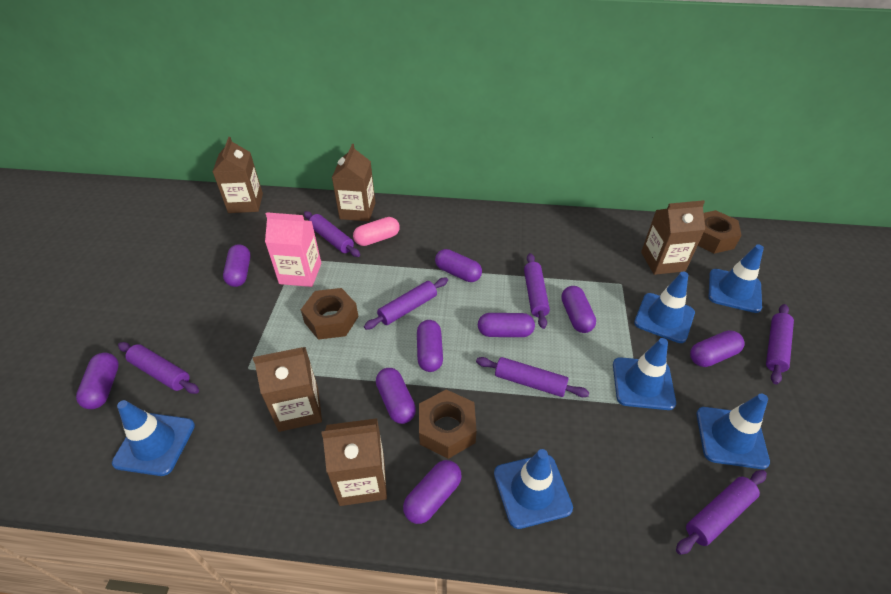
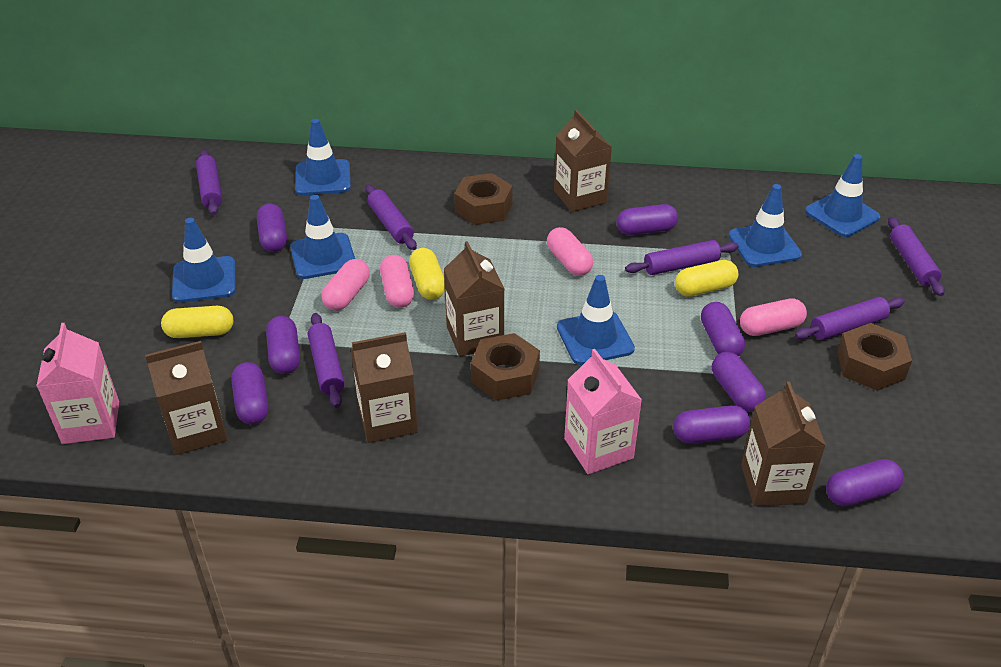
pink capsule: [353,217,400,246] = 1 -> [322,259,370,311] [380,255,414,308] [547,227,593,276] [740,298,807,336] = 4
pink carton: [265,212,321,287] = 1 -> [36,323,119,444] [564,349,642,474] = 2
purple capsule: [76,353,119,409] [223,244,251,287] [376,368,416,424] [403,460,462,524] [417,320,443,372] [435,249,482,282] [478,313,535,337] [561,286,596,333] [690,330,744,367] = 9 -> [231,362,268,424] [257,204,287,252] [266,316,300,374] [617,204,678,235] [673,406,750,444] [701,302,745,356] [712,352,766,412] [826,459,904,506] = 8
purple rolling pin: [118,342,199,394] [304,211,360,257] [364,278,448,330] [476,357,589,397] [524,253,550,329] [676,470,767,555] [766,304,794,384] = 7 -> [196,150,222,215] [308,313,345,408] [365,185,417,250] [625,240,739,275] [795,297,905,340] [888,217,945,296] = 6
yellow capsule: none = 0 -> [161,306,233,338] [409,248,445,300] [675,260,738,297] = 3

